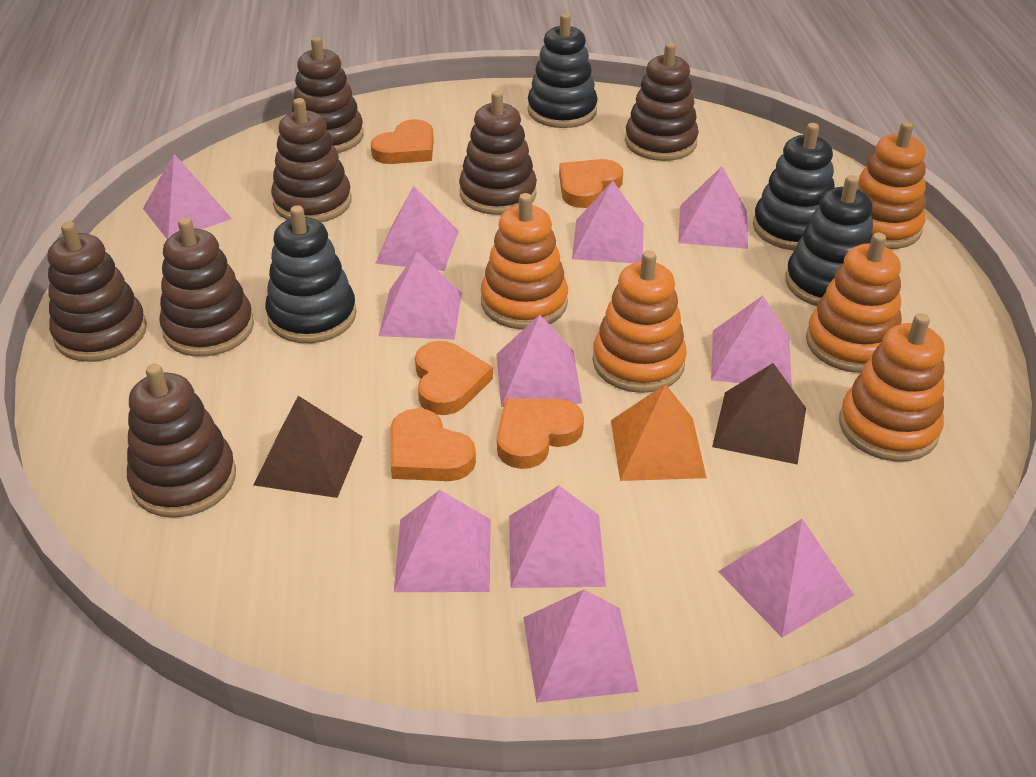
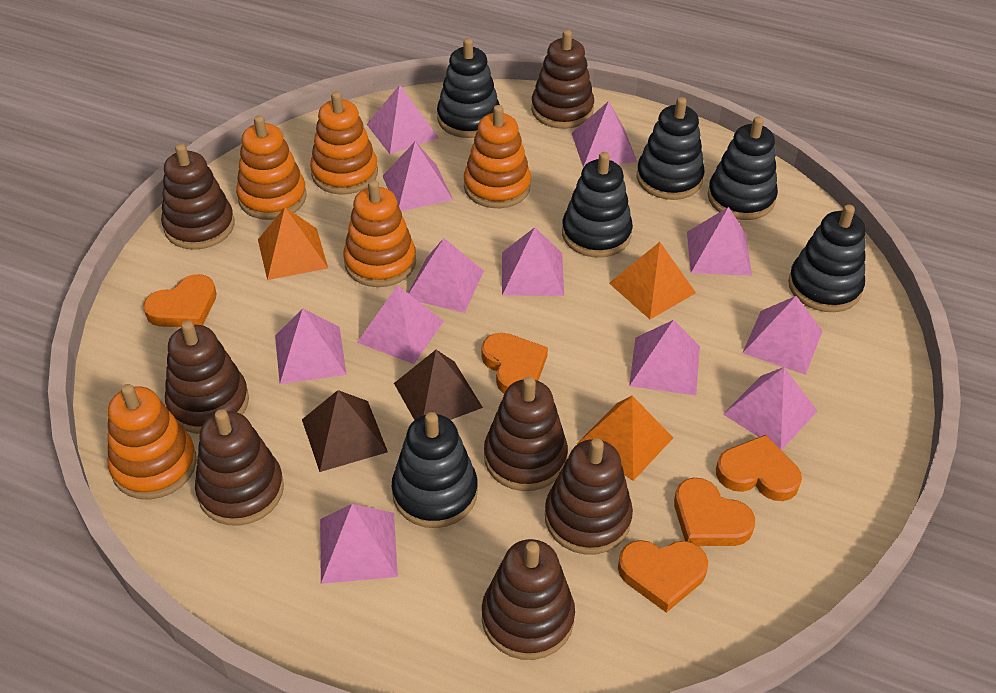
black stacking toy: [265,205,357,343] [527,13,598,128] [753,123,835,251] [785,175,873,306] = 4 -> [392,412,478,528] [437,38,500,138] [562,152,633,258] [637,97,705,200] [708,116,778,220] [788,205,866,312] = 6
orange pyramid: [611,384,707,481] = 1 -> [258,207,328,280] [577,396,673,481] [609,242,696,319] = 3
pink pyramid: [143,154,232,239] [375,186,459,271] [379,252,462,340] [394,490,491,592] [496,315,582,407] [509,486,606,588] [523,590,639,703] [572,181,644,263] [678,166,748,249] [711,296,792,388] [718,519,854,638] = 11 -> [275,308,347,384] [320,504,398,584] [357,285,444,364] [367,85,439,154] [383,142,453,211] [408,238,484,313] [502,227,564,296] [572,101,637,167] [629,320,700,395] [687,207,752,276] [723,367,817,450] [743,296,822,375] = 12

